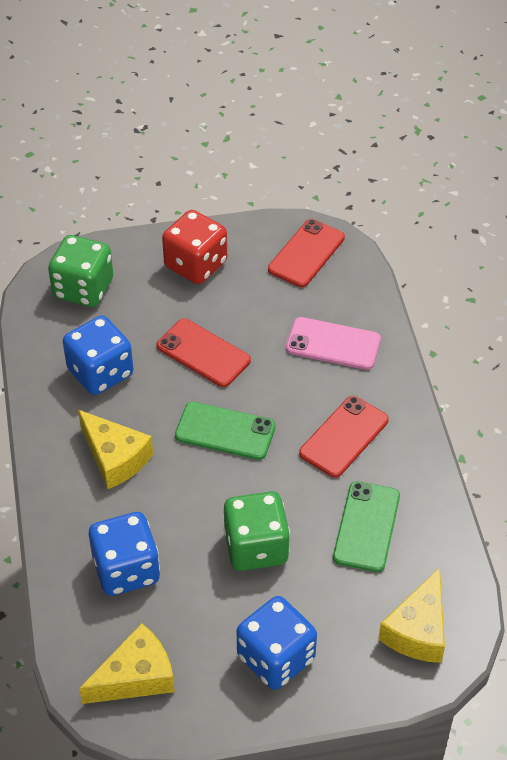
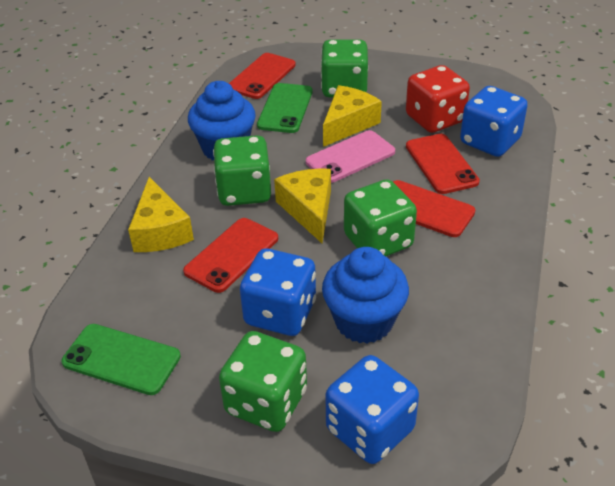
blue cupcake: none = 0 -> [188,81,256,160] [322,247,409,344] = 2
green dice: [48,235,113,307] [224,491,290,571] = 2 -> [213,135,271,206] [219,331,307,432] [321,39,368,97] [344,179,417,256] = 4
red phone: [157,319,251,387] [268,219,345,287] [299,396,389,478] = 3 -> [183,218,278,293] [229,53,296,99] [393,180,475,237] [406,134,480,194] = 4

